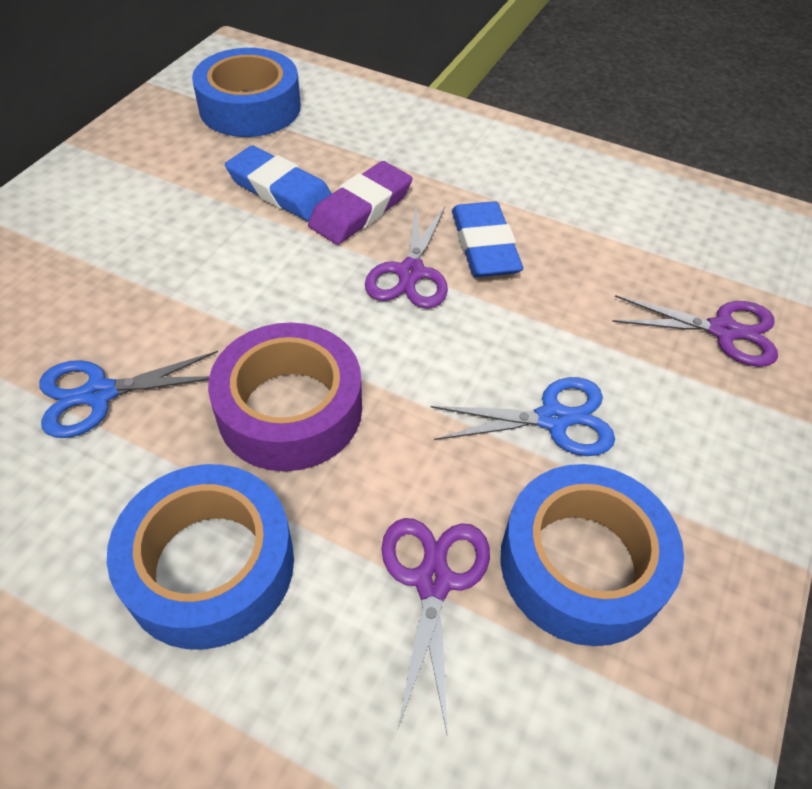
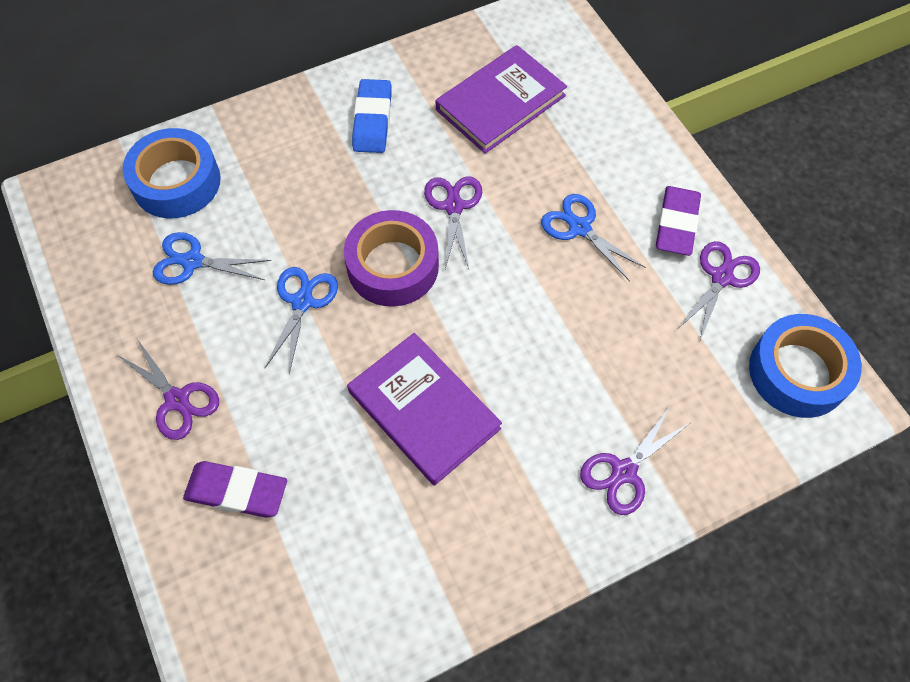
blue eraser: [225,146,332,221] [452,201,523,277] = 2 -> [352,79,391,153] = 1
blue scissors: [39,351,218,438] [431,377,615,456] = 2 -> [153,232,271,285] [264,267,338,374] [541,194,646,281] = 3
blue tape: [107,464,294,650] [192,48,301,137] [500,464,684,646] = 3 -> [123,128,221,219] [749,314,862,418] = 2
purple book: none = 0 -> [347,333,502,486] [436,45,567,154] = 2
purple eraser: [308,161,412,245] = 1 -> [183,461,287,518] [656,186,701,256] = 2
purple scissors: [365,205,448,309] [381,518,490,733] [612,295,778,367] = 3 -> [116,339,219,440] [424,176,482,269] [580,408,690,515] [678,241,760,340] = 4

